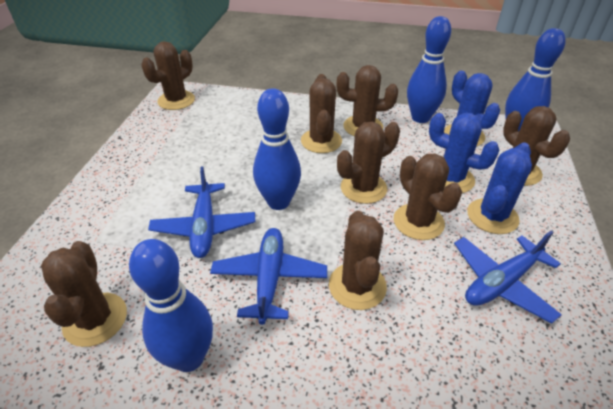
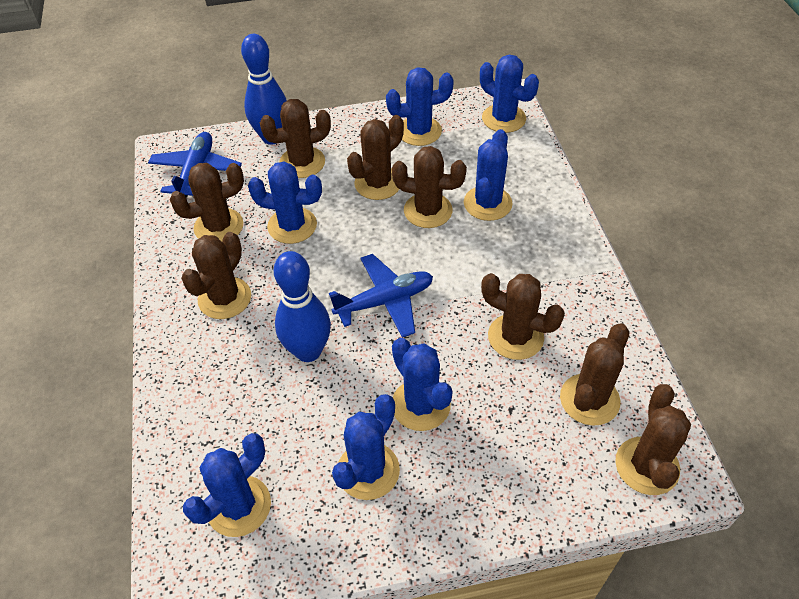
blue bowling pin: [129,239,213,372] [253,88,301,210] [407,16,451,123] [505,28,566,131] = 4 -> [241,34,287,145] [274,251,331,362] = 2
blue cactus: [429,113,499,193] [444,71,500,147] [467,142,532,234] = 3 -> [183,433,271,537] [248,161,322,244] [332,394,400,500] [386,67,454,146] [392,338,453,431] [464,129,513,221] [480,55,539,133] = 7
blue plane: [148,166,255,258] [210,228,327,325] [454,231,562,324] = 3 -> [148,132,242,198] [329,254,433,338] = 2

